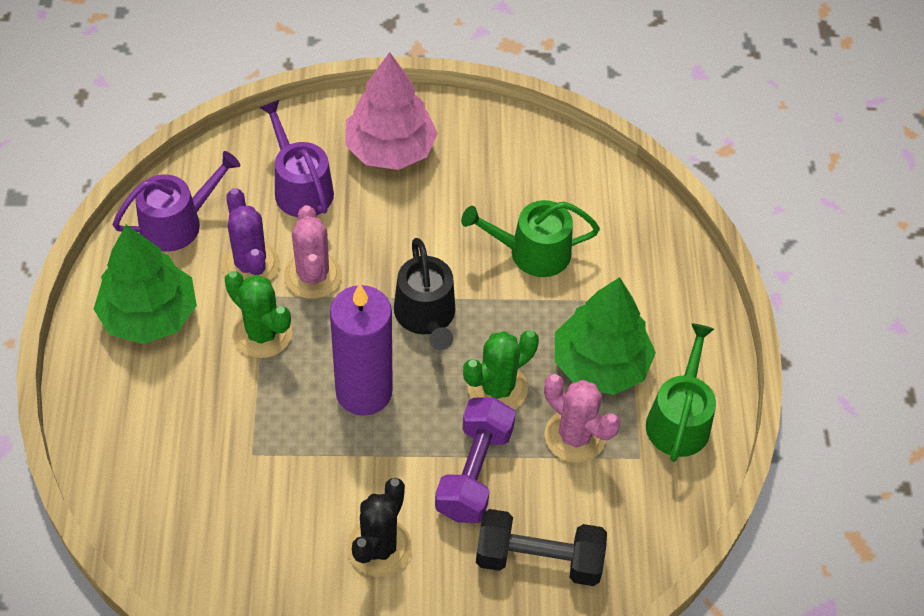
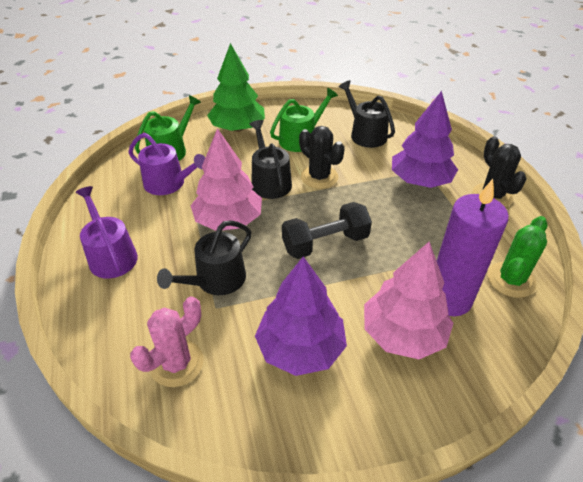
black cactus: [347,478,412,577] = 1 -> [299,126,345,189] [473,136,527,207] = 2
black watering can: [394,238,455,350] = 1 -> [157,220,251,295] [249,120,292,199] [339,80,395,148] = 3
green cactus: [225,271,292,358] [463,330,539,410] = 2 -> [488,216,548,298] = 1
green tree: [94,225,197,344] [555,277,656,395] = 2 -> [207,43,265,132] = 1
pink cactus: [284,205,342,299] [544,374,621,463] = 2 -> [130,296,204,387] = 1
pink tree: [345,52,438,170] = 1 -> [191,128,262,231] [364,242,453,360] = 2
purple cactus: [222,188,280,281] = 1 -> none = 0
purple dumbbell: [435,397,516,523] = 1 -> none = 0
purple tree: none = 0 -> [255,256,347,376] [392,91,458,188] = 2

